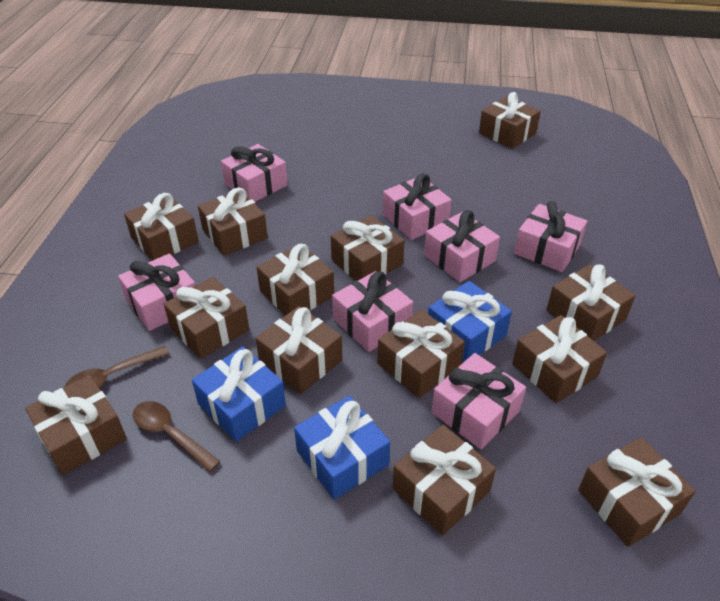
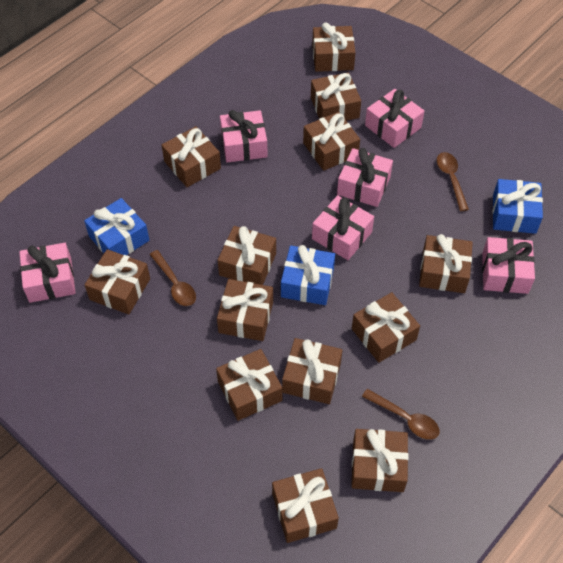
brown spoon: [65,346,170,387] [133,401,221,472] = 2 -> [150,250,196,306] [362,389,440,440] [437,152,469,211] = 3
pink gift: [118,253,196,331] [221,144,288,202] [332,271,413,352] [383,174,452,240] [424,210,500,282] [431,353,526,450] [514,201,587,272] = 7 -> [19,243,76,303] [220,110,268,163] [312,195,374,260] [337,148,393,207] [365,89,424,148] [482,237,535,294] = 6

